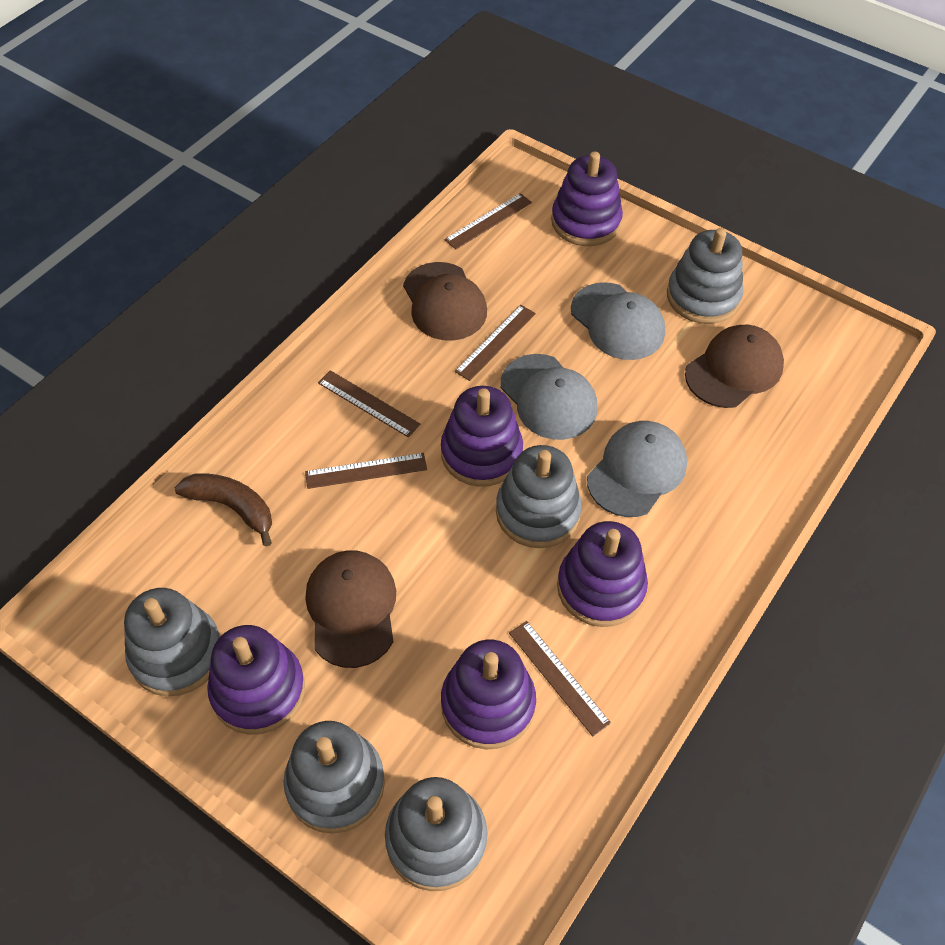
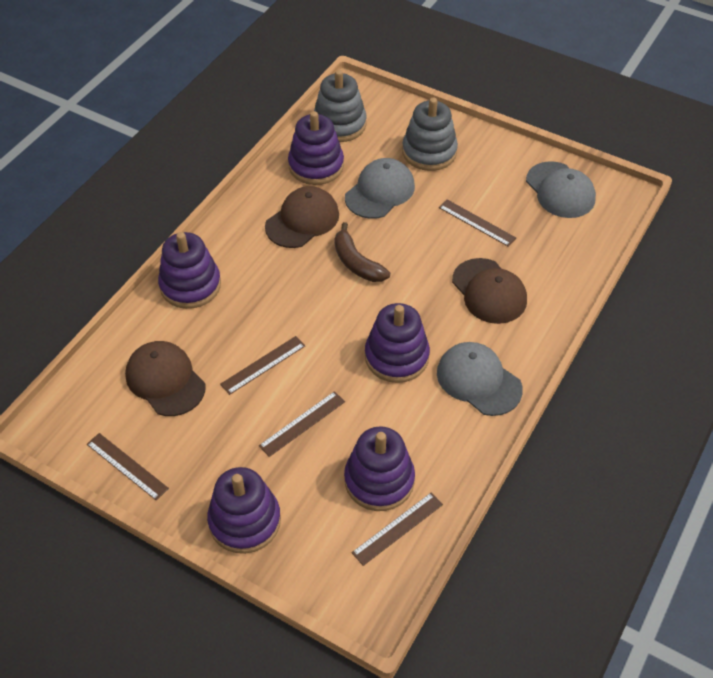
grey stacking toy: [124,588,221,696] [284,721,385,834] [385,777,488,891] [496,445,582,548] [667,228,743,324] = 5 -> [314,70,367,142] [402,98,458,171] = 2

